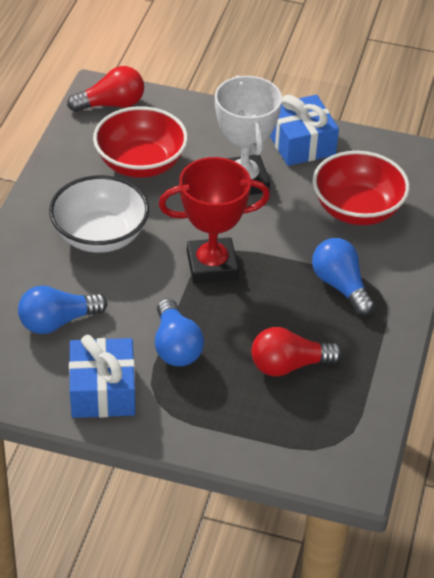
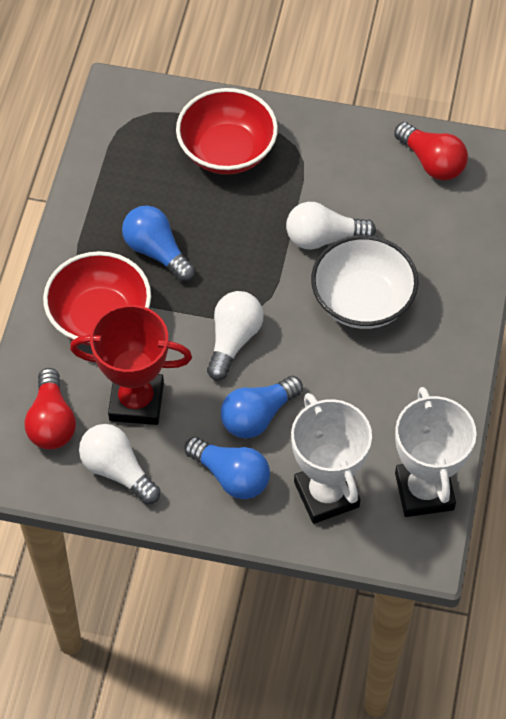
blue gift: [69,335,135,418] [270,95,339,166] = 2 -> none = 0
white light bulb: none = 0 -> [79,424,160,504] [207,291,263,380] [286,202,376,250] = 3
white trophy: [215,75,282,195] = 1 -> [291,393,372,524] [395,387,477,517] = 2

